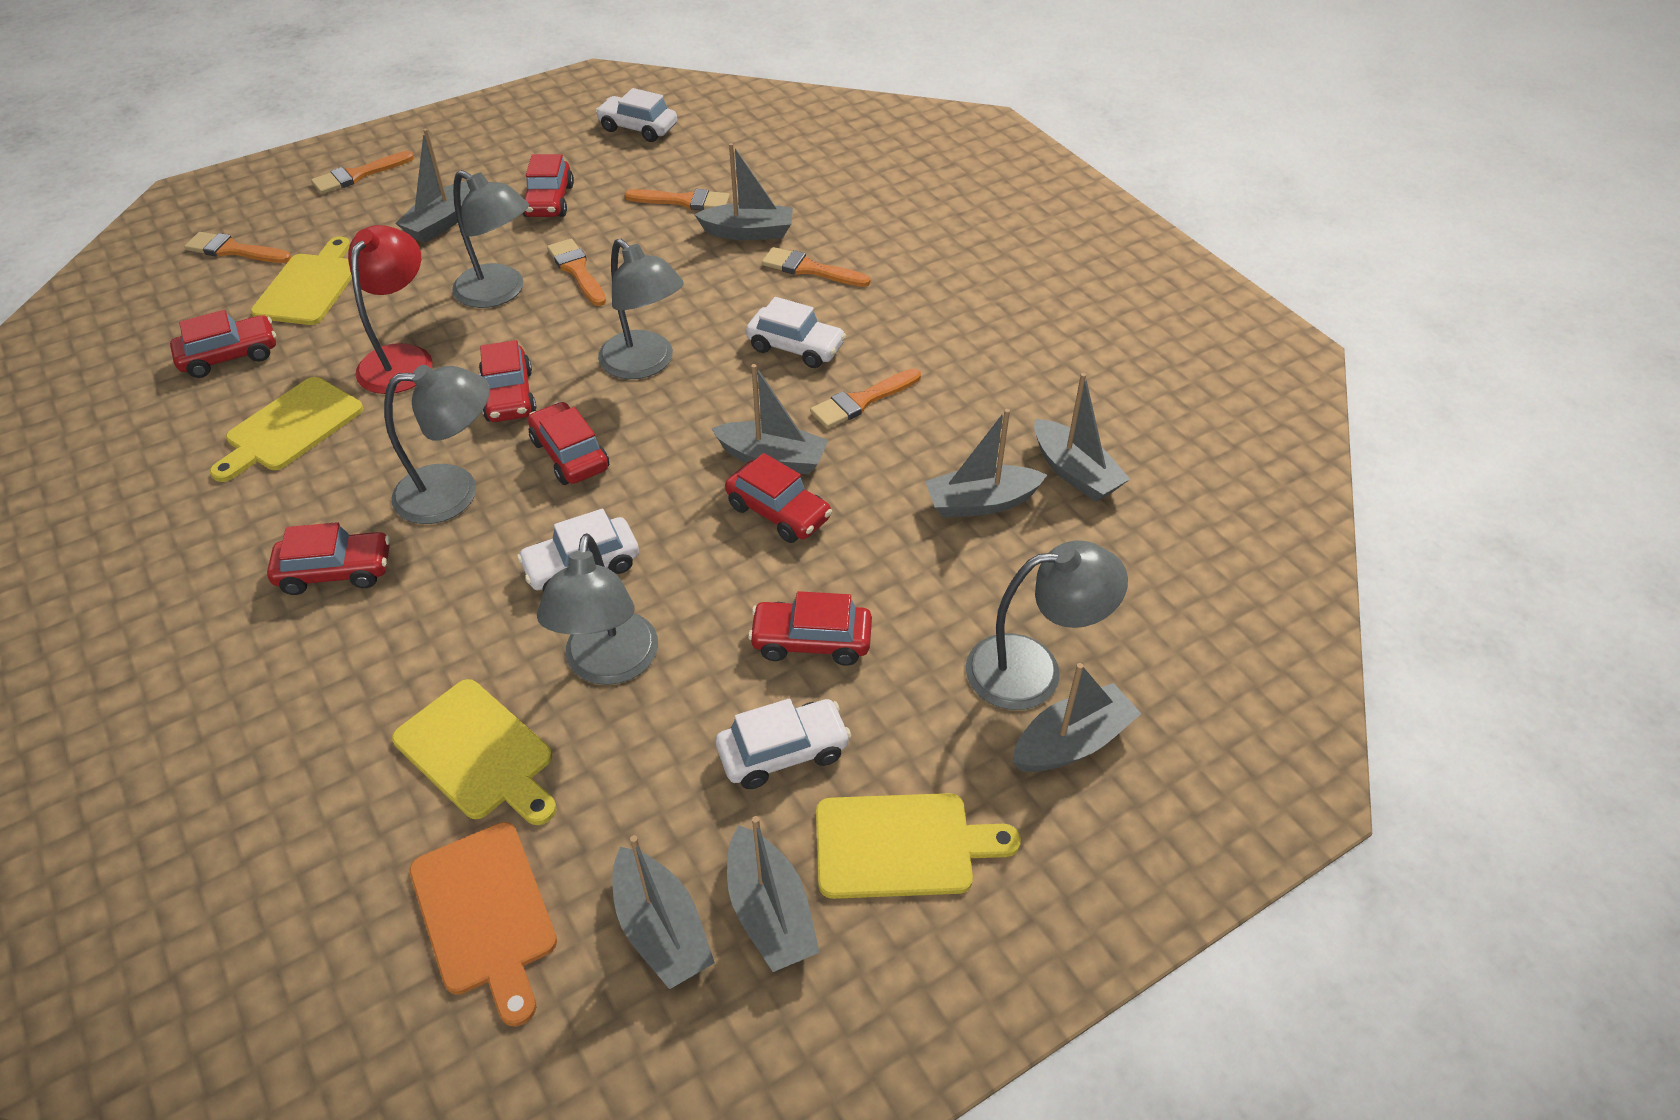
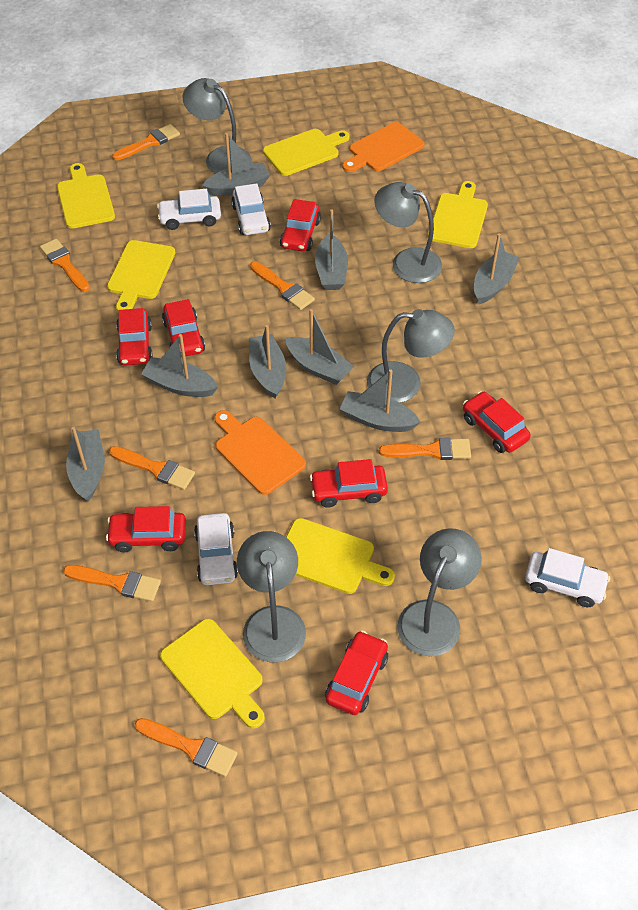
orange brush: [184,232,291,263] [311,151,414,194] [547,239,606,306] [624,189,730,210] [762,247,871,287] [810,368,921,429] = 6 -> [40,239,90,292] [63,565,161,602] [109,446,195,490] [112,124,180,160] [135,718,238,777] [250,261,315,310] [379,438,471,460] = 7
orange cutting board: [410,822,557,1027] = 1 -> [214,410,306,495] [342,122,425,172] = 2
red lamp: [348,225,433,394] = 1 -> none = 0
yellow cutting board: [210,377,363,482] [251,237,352,325] [392,679,557,825] [816,793,1021,899] = 4 -> [57,163,115,229] [107,240,176,313] [160,619,265,728] [263,129,350,176] [286,518,395,594] [428,181,488,248] = 6

